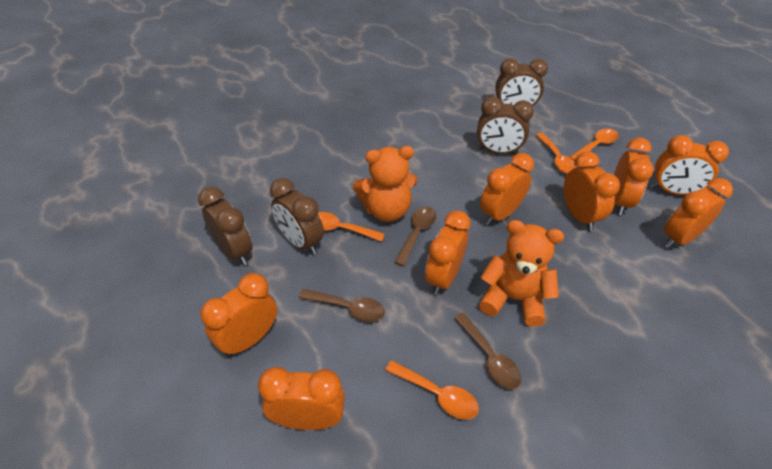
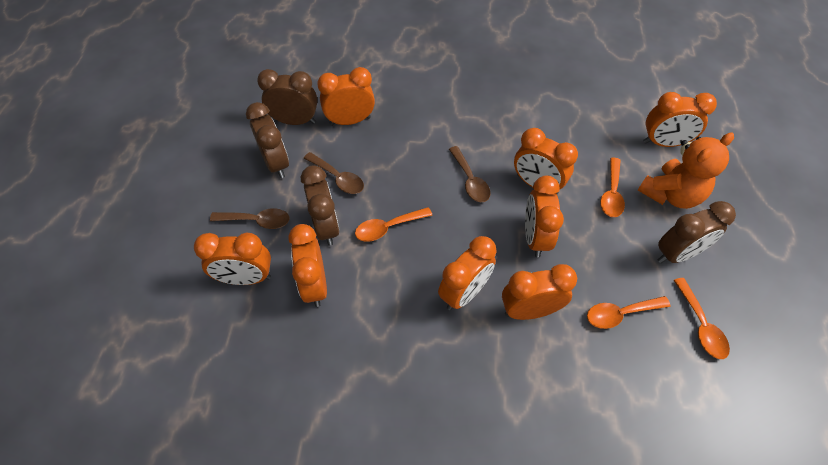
orange teddy bear: [353,146,418,222] [479,220,564,327] = 2 -> [638,132,734,209] = 1

